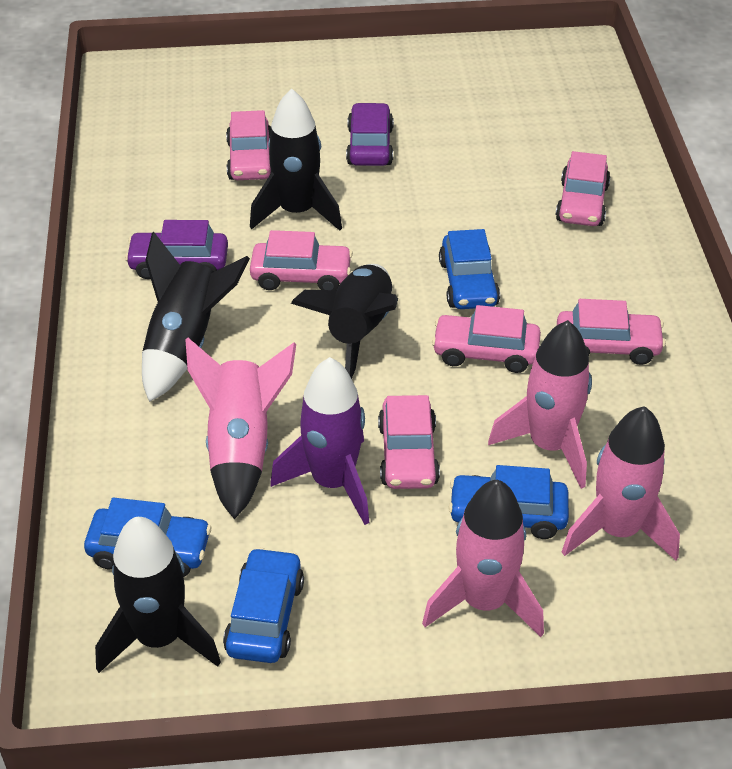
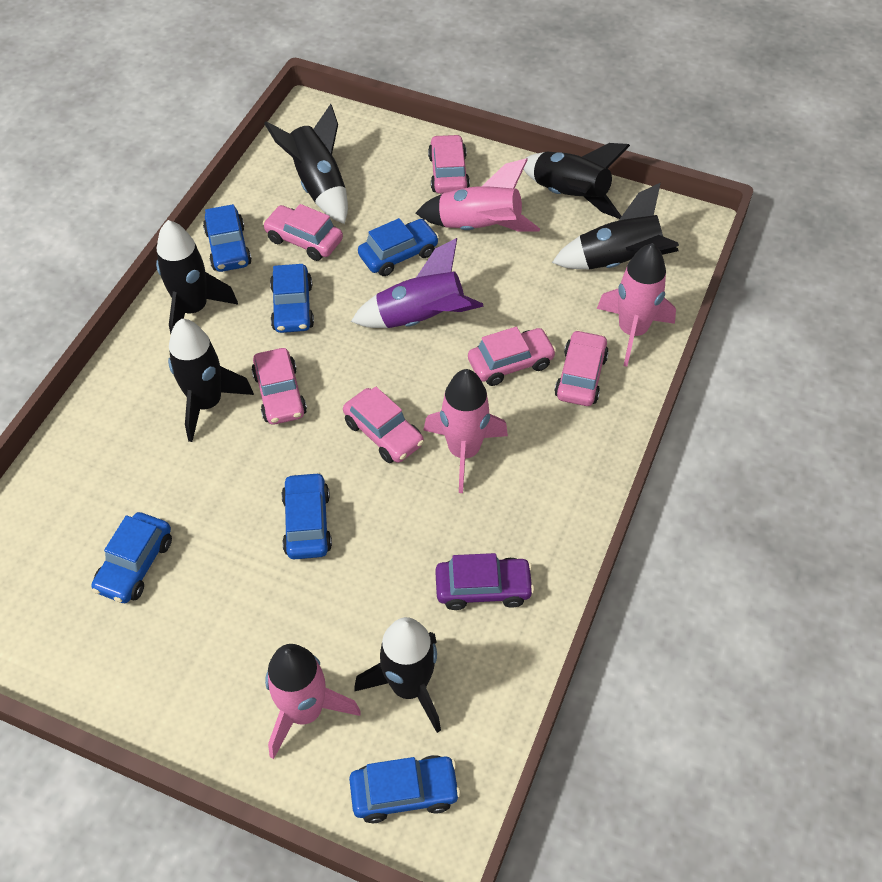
black rocket: [95,517,221,673] [142,232,250,402] [250,88,342,231] [291,264,398,379] = 4 -> [156,220,238,334] [168,319,254,442] [264,104,348,224] [354,617,441,733] [523,143,630,219] [552,183,679,269] = 6
blue car: [84,498,211,577] [223,547,304,663] [439,229,500,309] [448,465,569,539] = 4 -> [91,512,172,603] [203,204,252,272] [270,264,314,333] [281,472,332,559] [349,755,460,823] [358,218,439,276] = 6
purple car: [125,220,228,279] [346,103,393,166] = 2 -> [435,553,534,610] = 1

